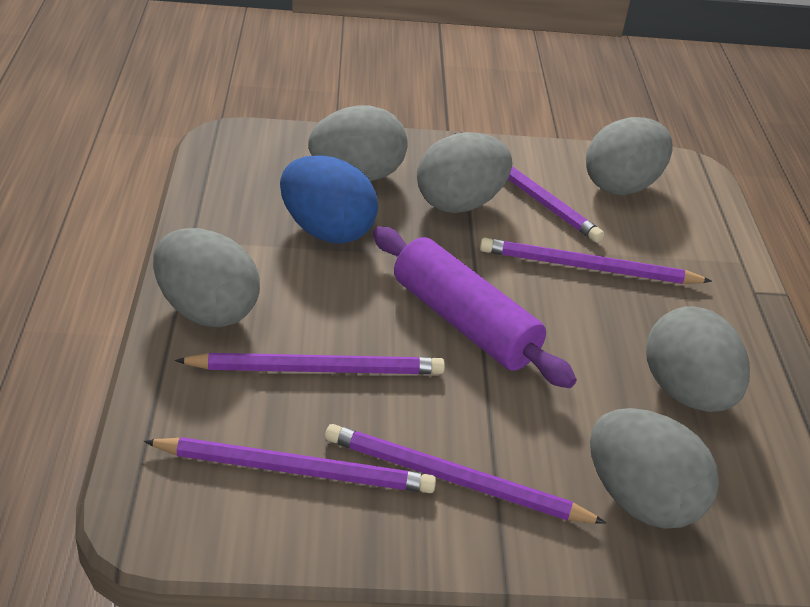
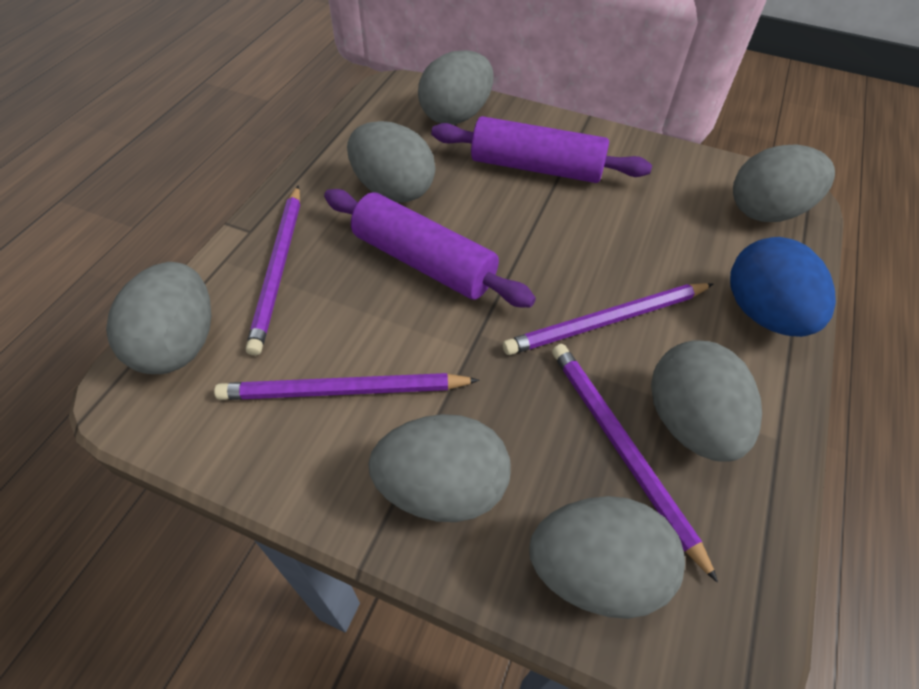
grey egg: [153,228,260,327] [308,105,408,181] [417,132,512,213] [586,117,673,195] [590,408,719,529] [646,306,750,412] = 6 -> [106,262,211,374] [347,121,435,202] [368,414,511,522] [418,50,493,125] [529,496,685,619] [651,341,762,461] [733,144,835,222] = 7
purple pencil: [144,437,436,493] [175,353,445,374] [325,424,606,523] [455,133,604,242] [480,238,712,284] = 5 -> [214,373,479,400] [246,185,300,356] [503,283,713,355] [552,344,718,583] = 4
purple rolling pin: [373,226,577,388] = 1 -> [324,189,536,307] [431,116,652,183] = 2

